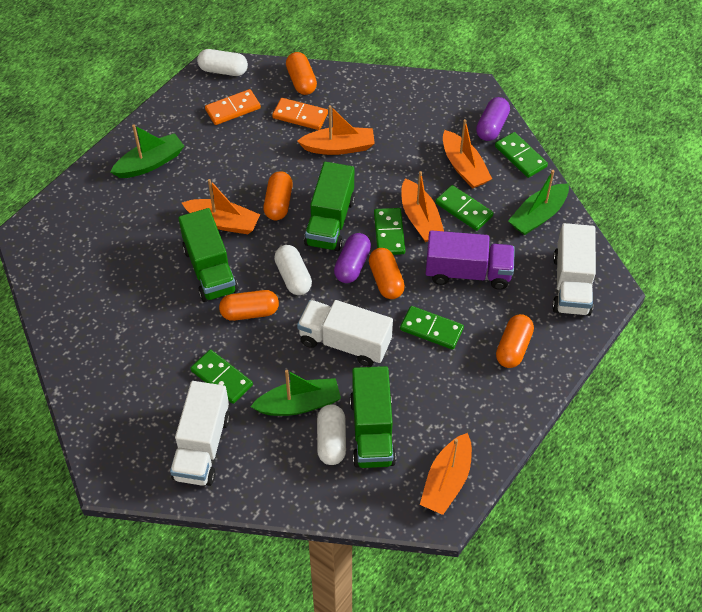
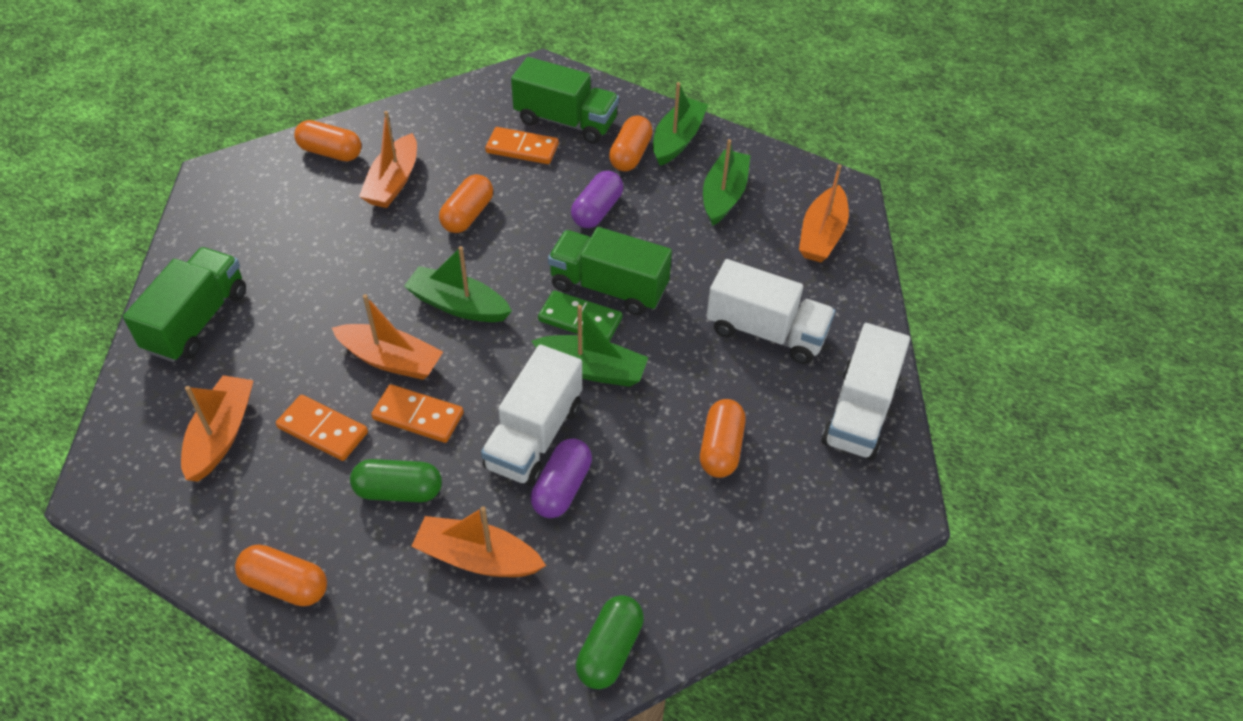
green boat: [111,124,184,178] [250,370,341,416] [508,170,569,235] = 3 -> [404,246,512,322] [531,305,649,387] [653,82,708,166] [703,139,750,226] = 4
green capsule: none = 0 -> [350,459,442,502] [576,595,644,689] = 2
green domino: [190,350,253,404] [374,208,405,255] [400,306,464,350] [436,185,493,231] [495,132,548,178] = 5 -> [538,290,622,342] = 1
orange domino: [205,89,261,125] [272,98,328,130] = 2 -> [276,395,368,461] [371,384,464,443] [485,127,559,164] = 3
purple truck: [426,230,515,290] = 1 -> none = 0
white capsule: [197,49,248,76] [274,245,312,295] [317,405,346,465] = 3 -> none = 0

